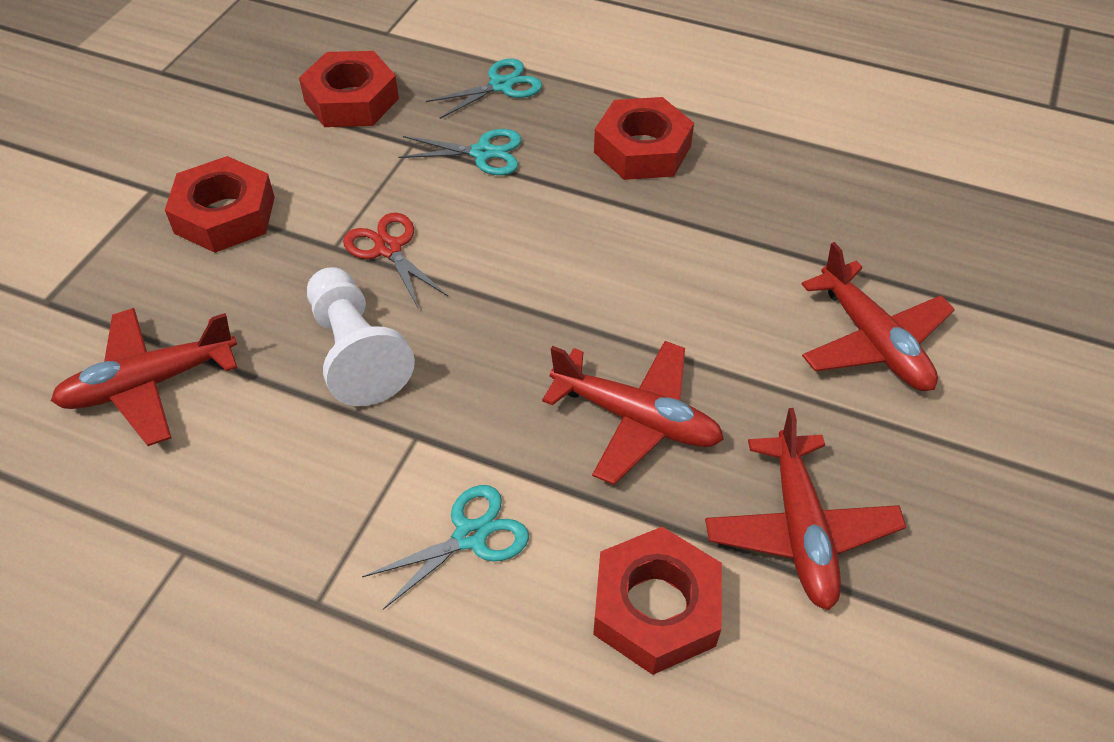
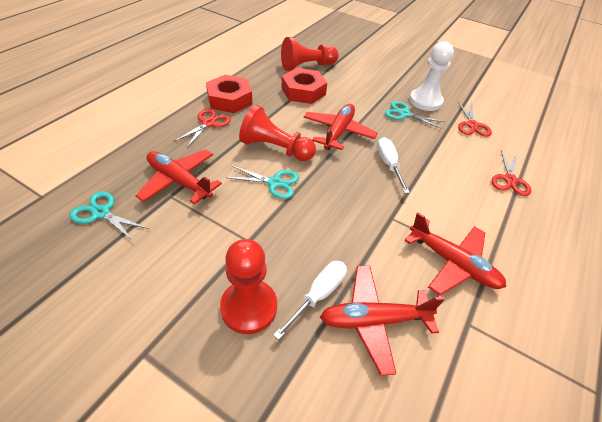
red nut: [165,156,275,253] [299,51,399,127] [593,527,722,675] [594,97,694,180] = 4 -> [206,75,252,113] [282,68,327,104] = 2
red pawn: none = 0 -> [220,239,277,334] [239,105,316,161] [281,37,339,71] = 3
red scissors: [343,212,448,309] = 1 -> [173,109,231,149] [458,102,492,137] [492,150,531,196] = 3
white screwdriver: none = 0 -> [273,261,347,340] [377,137,410,193] = 2

